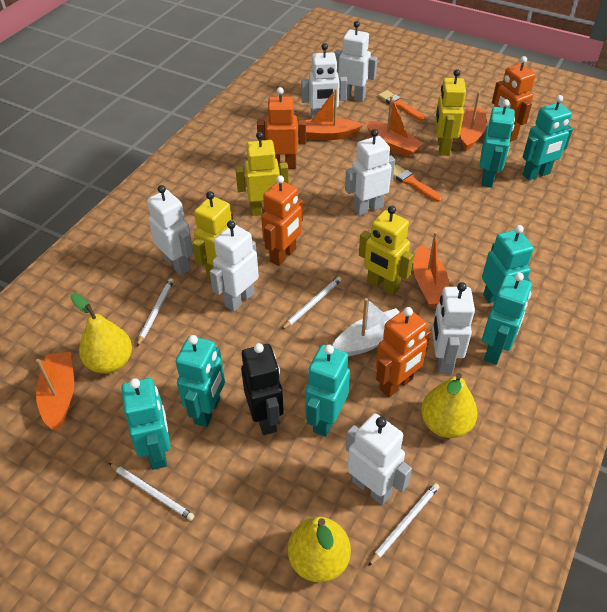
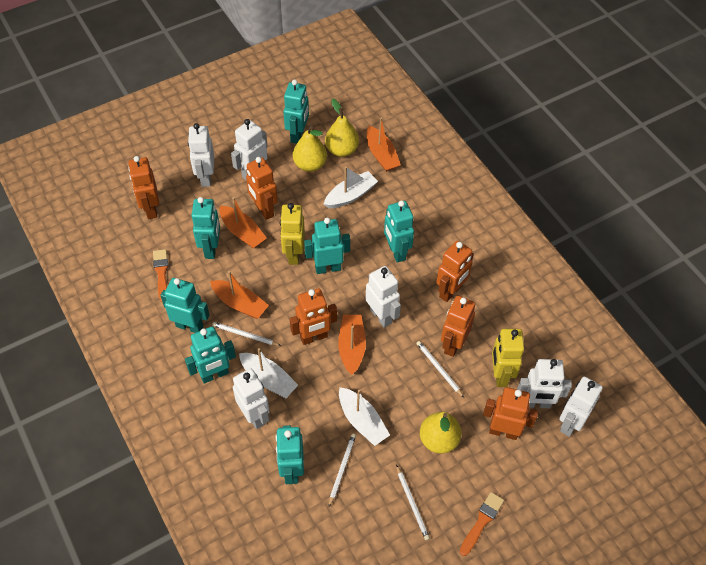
black robot: [241,343,284,435] = 1 -> none = 0
orange boat: [36,352,74,430] [306,89,363,140] [366,96,424,157] [413,232,449,307] [460,92,486,151] = 5 -> [210,271,269,319] [220,197,267,249] [338,315,366,375] [367,118,401,172] = 4
orange robot: [257,87,306,169] [261,175,303,266] [376,307,431,398] [492,56,536,142] = 4 -> [128,156,159,219] [246,157,278,220] [290,288,337,345] [436,241,474,302] [441,295,475,357] [483,387,538,440] = 6
white boat: [332,298,400,356] = 1 -> [239,348,298,398] [324,166,378,208] [339,387,390,446] = 3
white robot: [147,185,194,275] [210,220,259,312] [301,43,347,119] [334,21,377,102] [345,129,395,216] [346,413,412,505] [432,282,475,374] = 7 -> [188,123,214,187] [231,119,268,181] [233,369,270,429] [365,266,401,328] [517,359,572,408] [559,376,603,437] = 6
yellow robot: [192,191,235,280] [235,132,289,216] [359,206,414,295] [435,69,466,156] = 4 -> [280,203,305,265] [492,329,524,387] = 2

